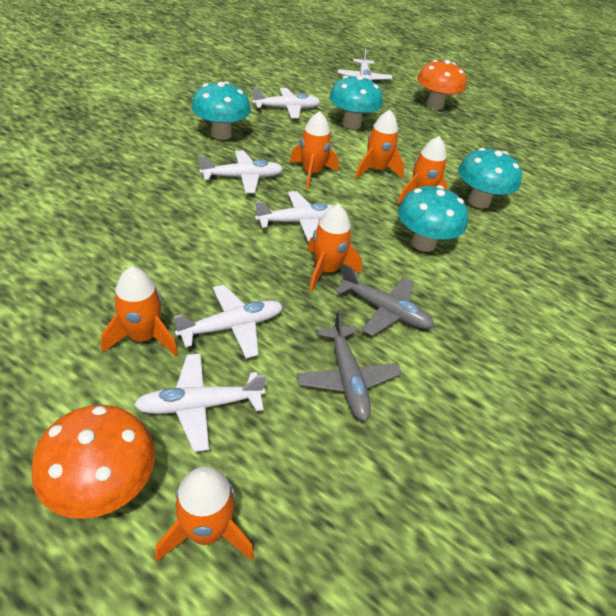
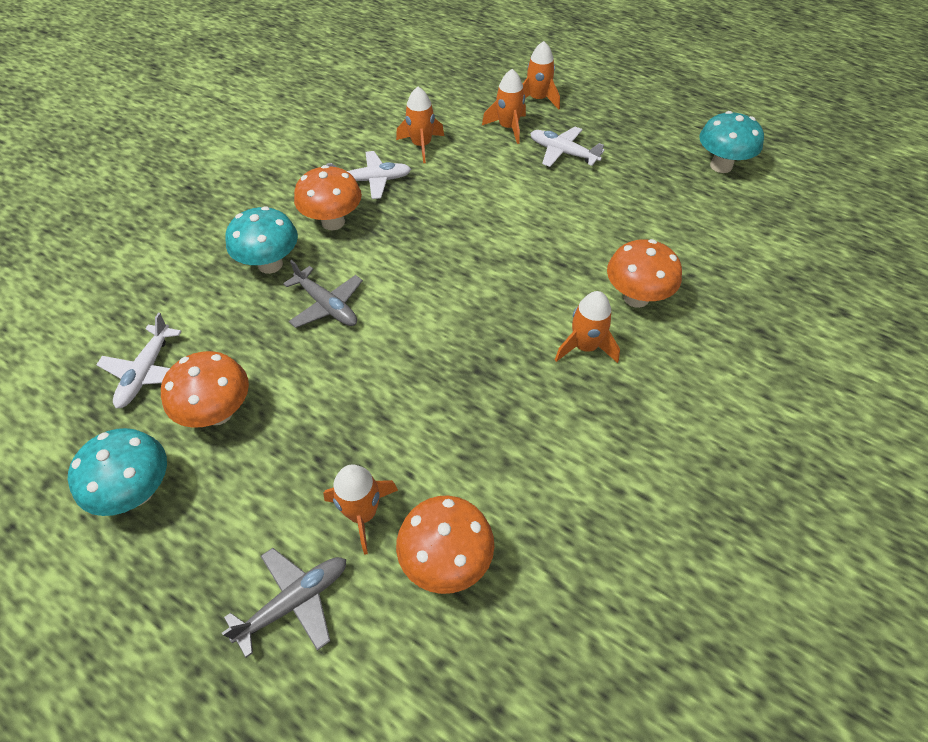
orange mushroom: [32,405,155,519] [417,60,466,110] = 2 -> [161,351,249,428] [294,165,362,230] [396,496,494,594] [607,239,682,308] = 4
orange rocket: [101,267,178,356] [155,466,254,561] [290,111,339,189] [307,204,362,291] [355,110,404,179] [397,136,449,204] = 6 -> [323,464,398,555] [396,87,444,163] [482,69,526,144] [523,41,560,110] [555,291,620,363] = 5
turquoise mushroom: [191,81,251,140] [329,75,383,129] [398,185,468,252] [458,148,522,208] = 4 -> [68,428,167,516] [225,206,298,274] [699,111,764,173] = 3
white plane: [134,354,266,452] [173,285,283,359] [199,151,283,193] [252,87,320,118] [255,191,335,242] [338,48,393,83] = 6 -> [96,313,182,408] [326,151,411,199] [530,127,605,167] = 3

